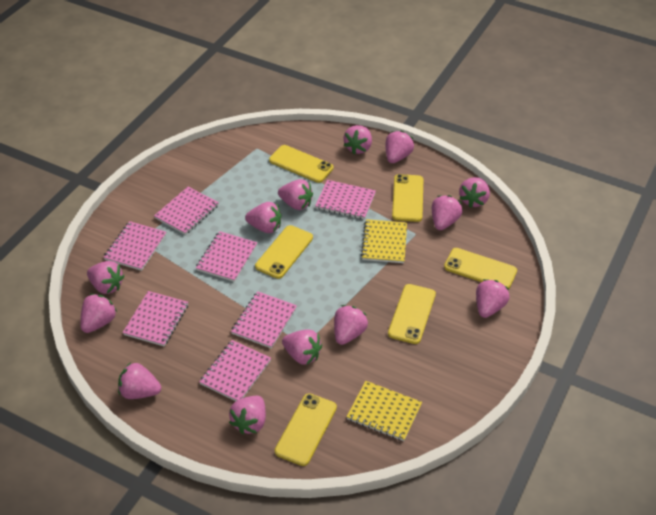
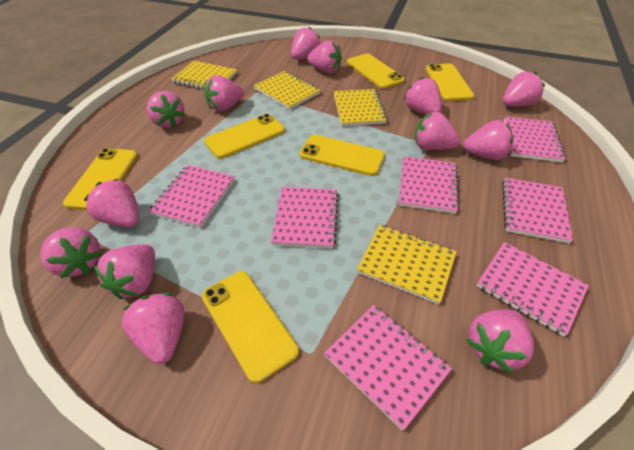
yellow notebook: [347,381,422,441] [361,219,407,263] = 2 -> [172,61,237,90] [254,71,320,110] [334,89,387,126] [357,225,457,304] = 4

